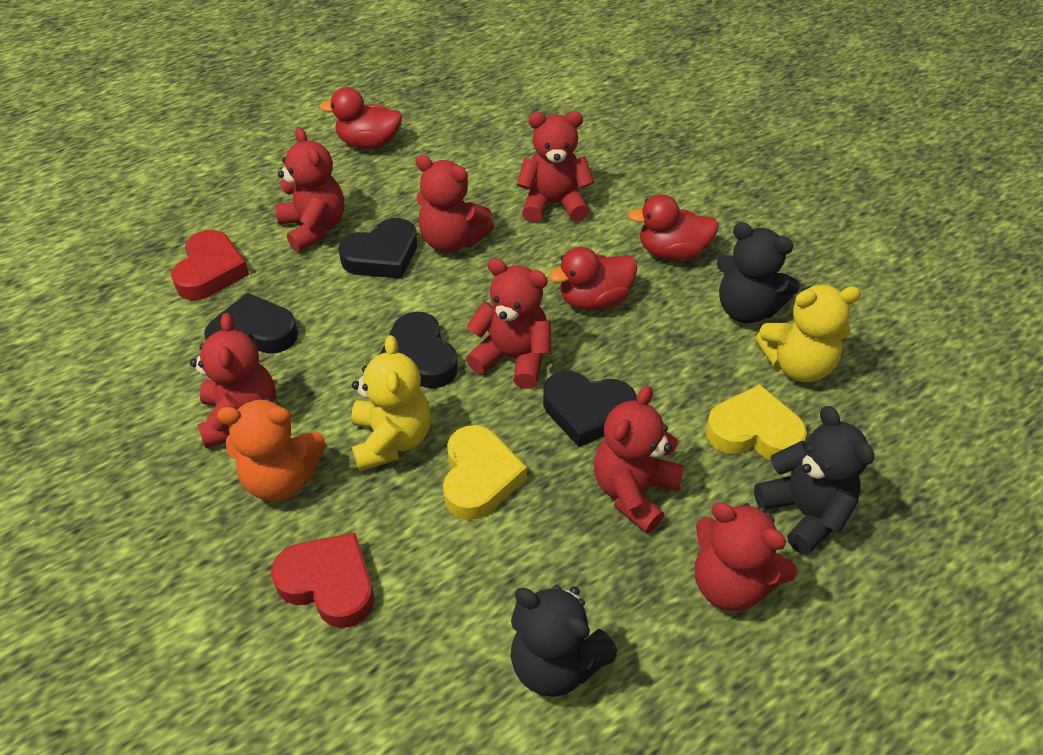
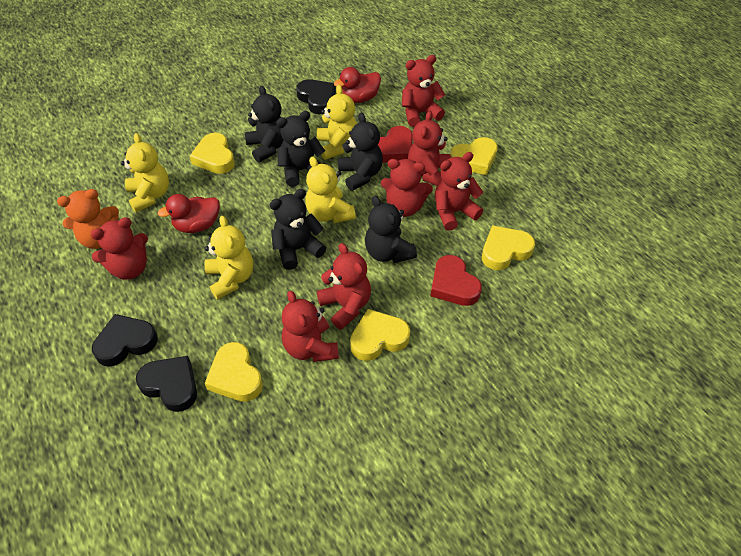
black heart: [204,293,298,354] [338,218,417,279] [380,312,458,388] [543,371,637,447] = 4 -> [92,314,158,367] [136,356,197,412] [296,79,336,114] = 3
black teddy bear: [511,585,617,697] [717,222,800,323] [754,406,874,555] = 3 -> [245,86,284,162] [269,189,326,270] [276,111,325,187] [338,113,383,191] [365,196,417,263] = 5
red duck: [319,87,402,149] [548,247,638,310] [628,194,719,261] = 3 -> [158,194,220,233] [334,67,381,103] = 2
yellow heart: [443,425,527,520] [706,384,807,460] = 2 -> [190,133,235,174] [205,342,263,402] [350,309,410,361] [451,137,498,175] [482,225,535,270] = 5
yellow teddy bear: [351,335,431,471] [755,285,861,382] = 2 -> [121,133,169,212] [204,216,253,300] [305,156,356,223] [317,85,357,160] = 4

